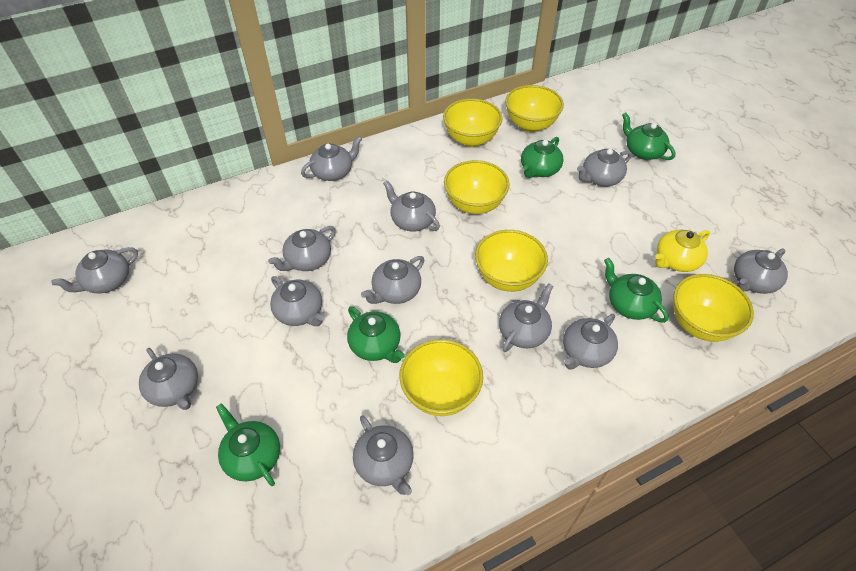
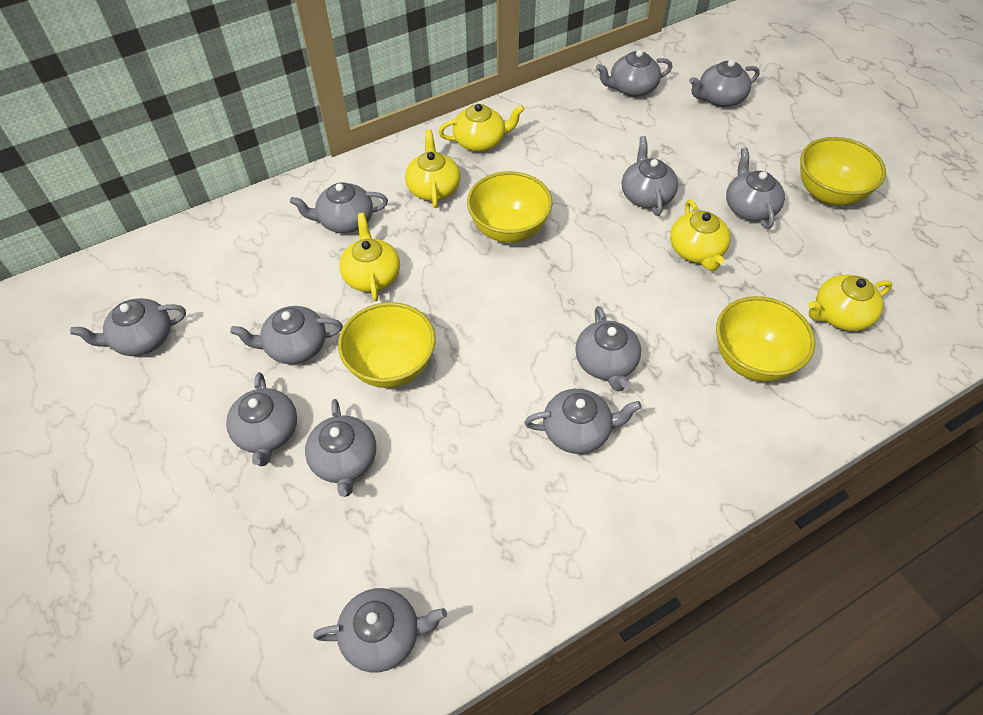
green teapot: [216,403,280,486] [347,307,405,363] [521,137,563,178] [604,258,669,323] [622,113,675,160] = 5 -> none = 0
yellow bowl: [399,339,483,416] [443,99,503,147] [444,160,510,214] [475,230,548,292] [505,85,564,132] [673,274,754,342] = 6 -> [338,302,436,388] [467,171,552,243] [716,296,815,382] [800,137,886,205] = 4
yellow teapot: [655,230,710,272] = 1 -> [340,213,400,301] [405,129,460,208] [439,104,525,152] [670,200,731,271] [808,274,892,331] = 5

